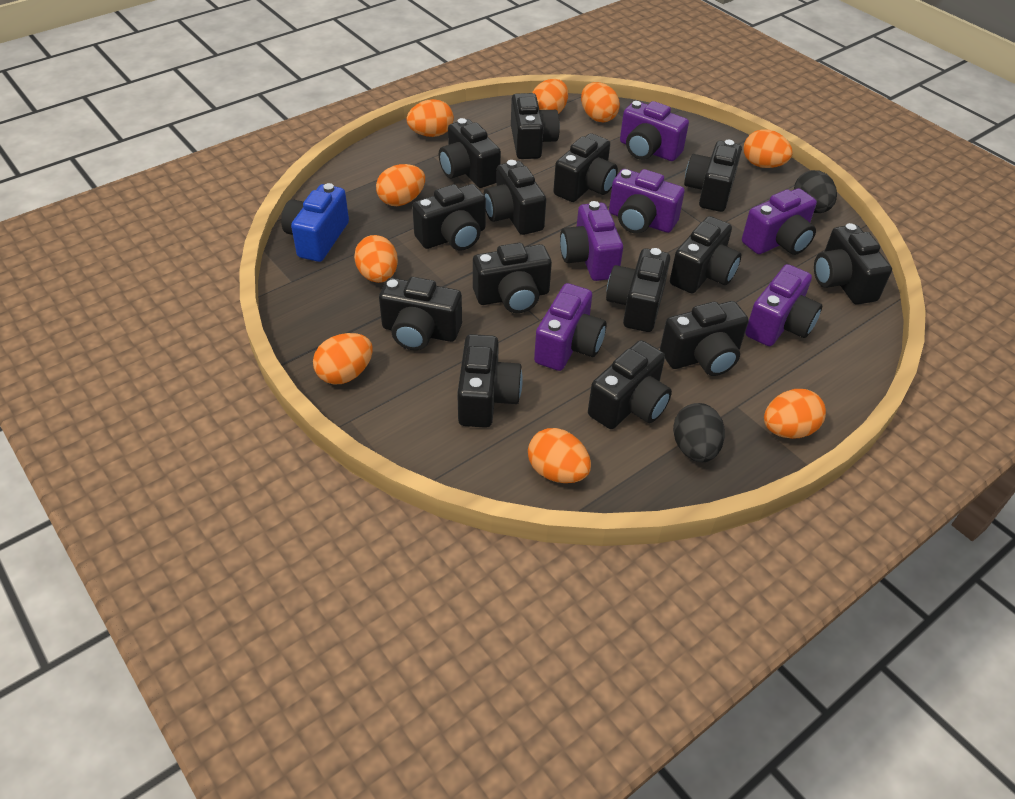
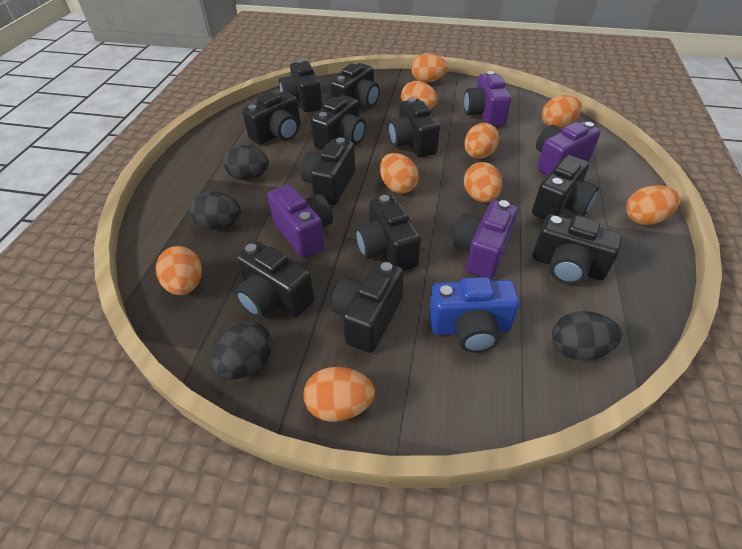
black camera: [379,277,462,350] [412,184,486,250] [439,118,501,188] [457,334,523,428] [473,243,552,313] [483,160,546,235] [511,93,560,159] [553,133,618,202] [588,340,672,429] [606,248,670,332] [660,301,749,376] [670,216,741,294] [684,140,742,212] [814,223,892,305] = 14 -> [235,241,315,318] [242,91,300,145] [279,59,322,112] [301,137,355,205] [311,95,366,150] [330,63,380,108] [331,261,404,353] [356,195,421,271] [388,97,440,158] [532,155,599,220] [533,214,622,285] = 11
black egg: [673,403,725,462] [794,170,837,213] = 2 -> [189,191,241,230] [212,322,273,380] [223,145,269,180] [552,311,622,361] = 4
purple camera: [534,283,606,371] [560,201,623,281] [609,169,685,234] [620,101,689,161] [742,188,817,255] [745,264,822,346] = 6 -> [267,184,333,258] [453,200,518,279] [464,71,511,127] [536,122,601,176] = 4

